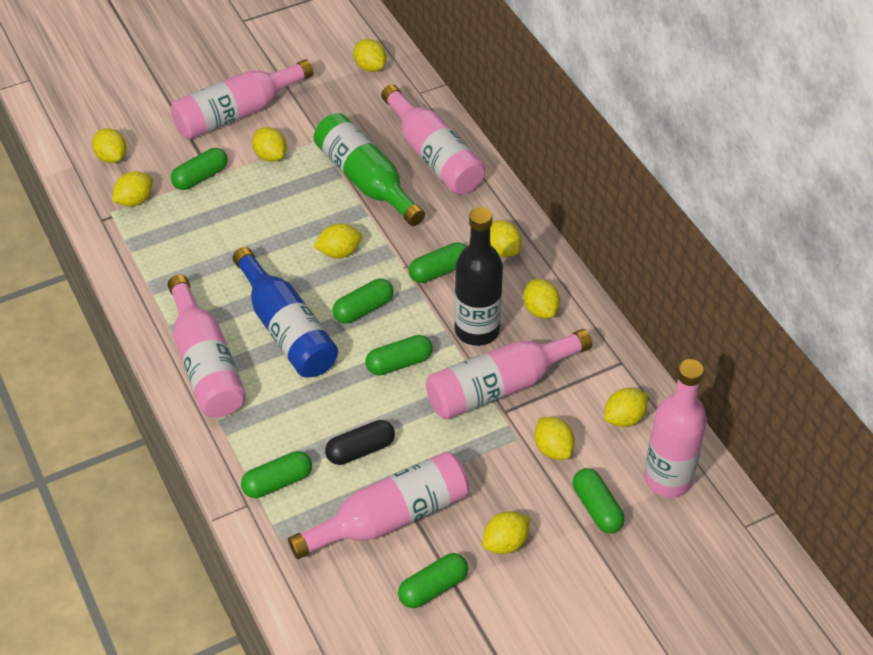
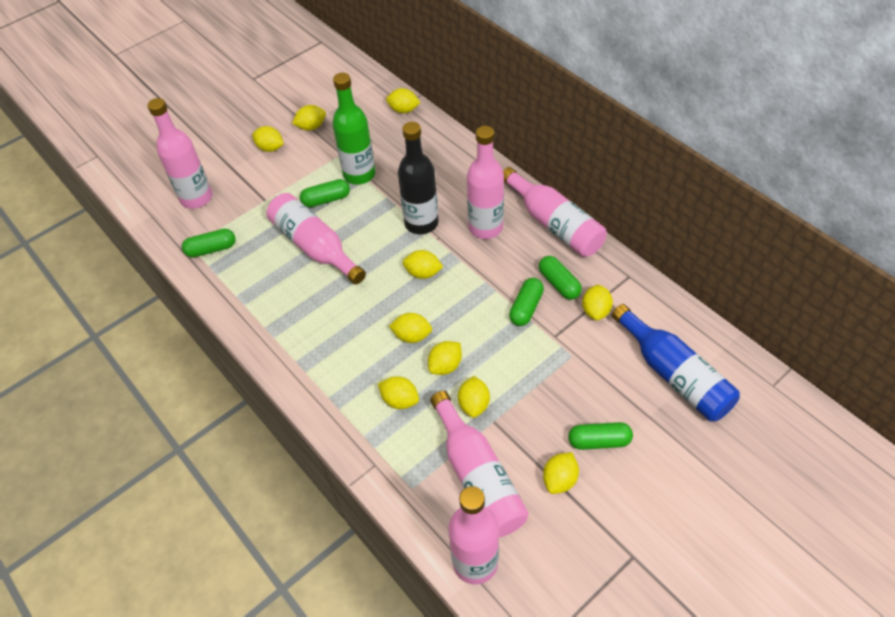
black capsule: [325,420,395,465] = 1 -> none = 0
green capsule: [171,148,228,190] [241,451,312,498] [332,279,394,323] [365,335,433,375] [398,553,468,608] [409,242,467,283] [573,468,625,533] = 7 -> [182,229,236,258] [300,179,350,207] [509,278,544,326] [539,256,582,300] [568,422,633,450] = 5

